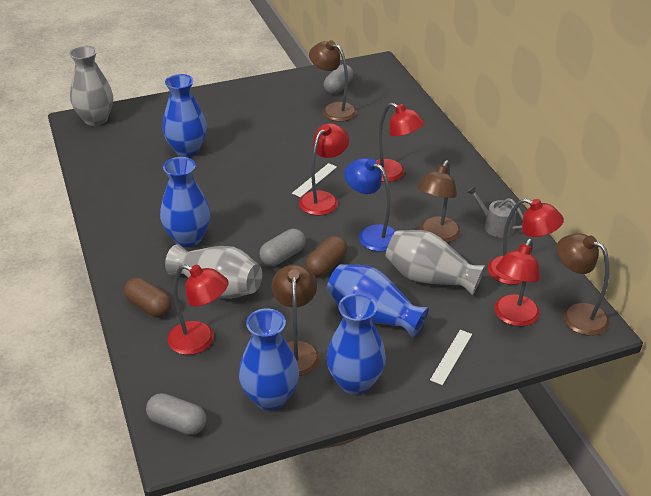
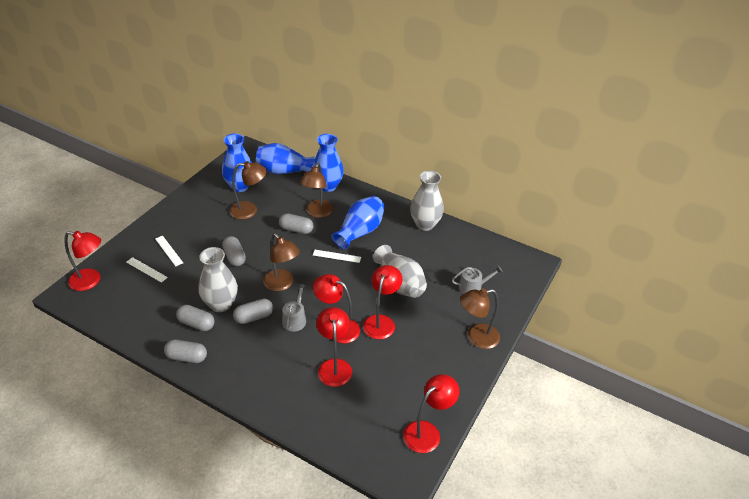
blue lamp: [344,158,396,252] = 1 -> none = 0
blue vase: [160,157,210,247] [162,74,207,157] [239,308,299,411] [326,294,386,395] [327,264,429,338] = 5 -> [222,133,252,192] [256,143,315,174] [313,134,344,192] [332,196,385,250] = 4
brown capsule: [124,278,172,317] [306,236,347,277] = 2 -> none = 0
grey capsule: [146,393,206,435] [259,229,306,266] [324,64,353,94] = 3 -> [164,339,207,363] [176,305,215,331] [222,236,246,266] [233,299,273,324] [279,213,313,234] = 5
grey watering can: [467,186,523,238] = 1 -> [282,284,306,332] [452,265,503,294] = 2
white ruler: [292,163,337,197] [430,330,472,385] = 2 -> [126,257,168,283] [155,236,183,266] [313,250,361,263] = 3

